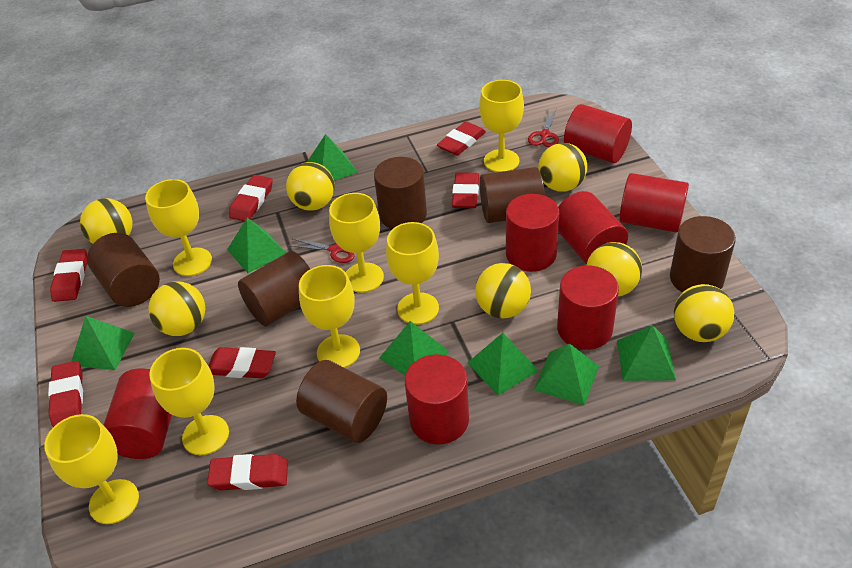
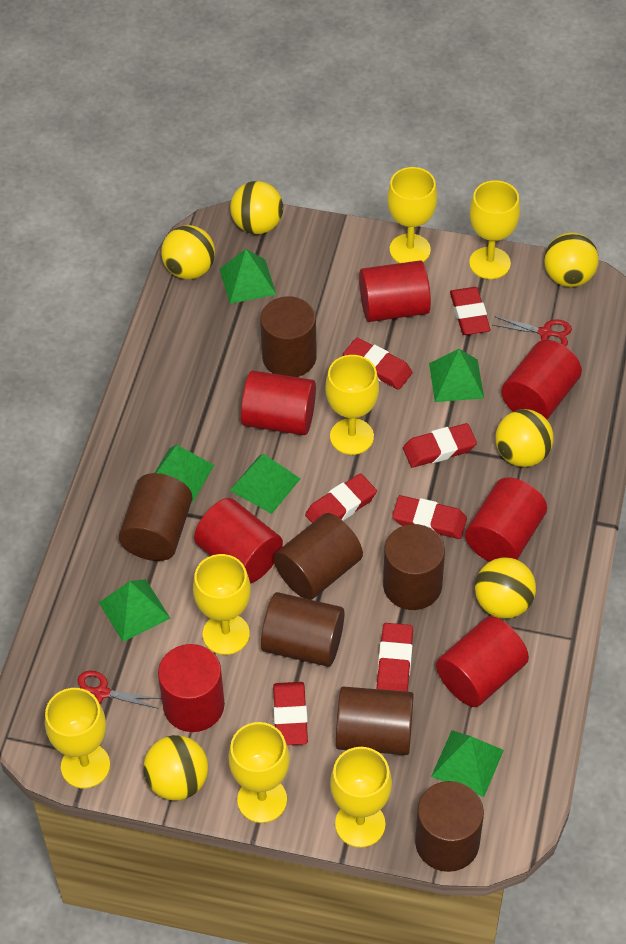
brown cylinder: [87,233,160,307] [238,251,310,326] [296,360,387,443] [374,157,427,229] [480,167,545,223] [670,216,736,293] = 6 -> [119,473,193,561] [260,296,317,377] [261,592,344,667] [274,513,363,600] [336,687,414,755] [383,524,445,610] [415,781,484,872] = 7
green pyramid: [71,316,135,370] [227,218,286,273] [307,134,357,181] [379,321,449,375] [467,333,539,395] [534,344,599,405] [617,325,676,381] = 7 -> [99,579,170,642] [155,445,214,503] [220,249,276,304] [230,454,300,514] [429,349,484,402] [431,730,504,797] = 6
yellow ball: [80,198,133,244] [148,281,205,336] [286,162,335,211] [475,263,531,319] [538,143,587,192] [587,242,642,296] [674,284,734,342] = 7 -> [143,735,208,801] [161,225,215,279] [230,181,283,234] [475,557,536,619] [495,409,554,467] [544,233,599,287] = 6

